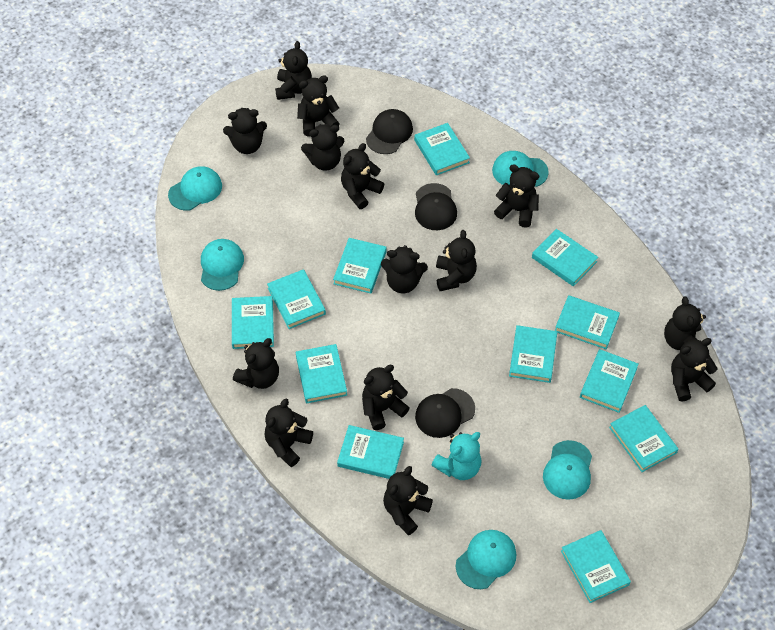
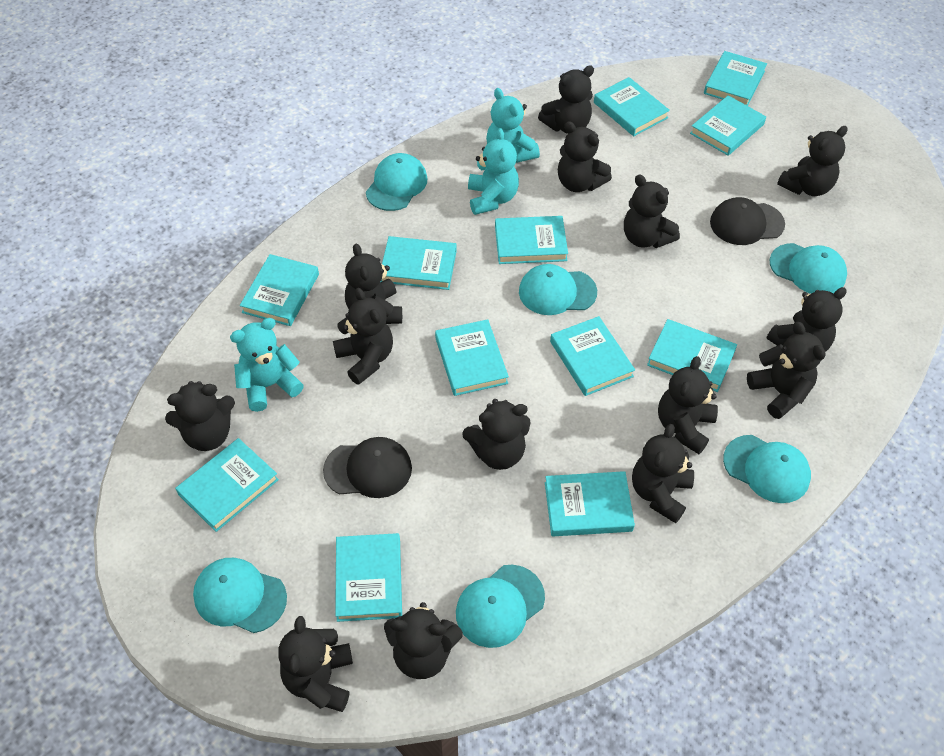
black cap: [366,109,413,154] [415,183,457,230] [415,388,475,438] = 3 -> [323,437,412,498] [710,197,785,245] = 2
turquoise cap: [168,166,222,211] [201,239,244,291] [456,530,516,589] [492,151,549,187] [543,440,592,500] = 5 -> [193,558,287,633] [366,153,428,211] [456,565,545,648] [519,264,597,315] [723,435,811,503] [770,243,847,294] = 6
turquoise teddy bear: [432,432,481,480] = 1 -> [230,318,304,412] [468,128,519,215] [486,88,540,163] = 3

